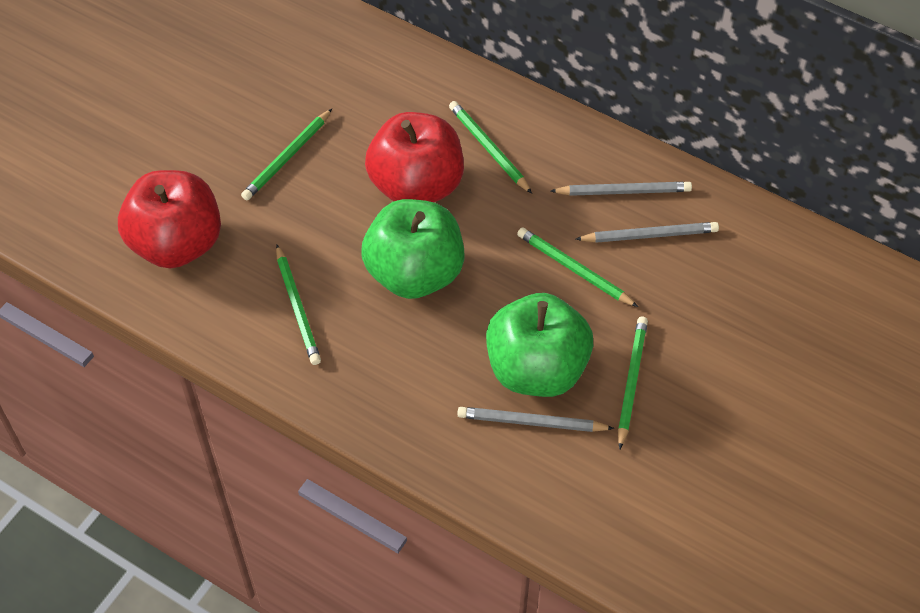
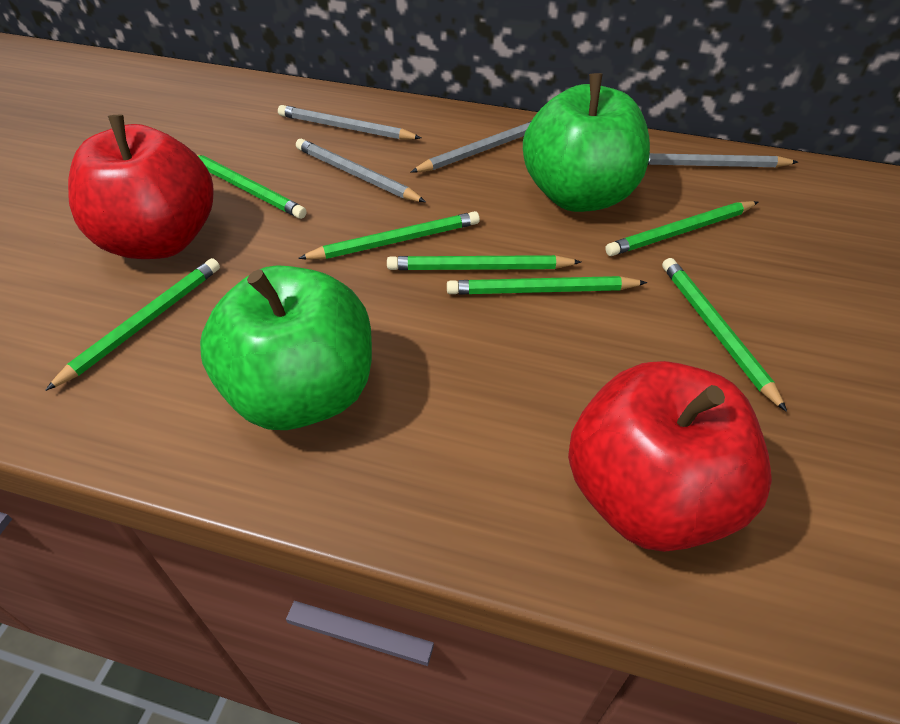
green pencil: [241,109,332,200] [276,245,321,365] [449,101,532,194] [517,227,638,307] [618,316,648,449] = 5 -> [45,258,220,391] [196,154,307,219] [298,211,480,260] [387,255,581,270] [447,276,647,295] [605,201,758,256] [662,258,787,412] = 7
grey pencil: [457,407,614,432] [551,182,692,196] [576,222,719,243] = 3 -> [278,105,421,140] [296,138,426,202] [411,121,531,173] [648,153,798,168] = 4

